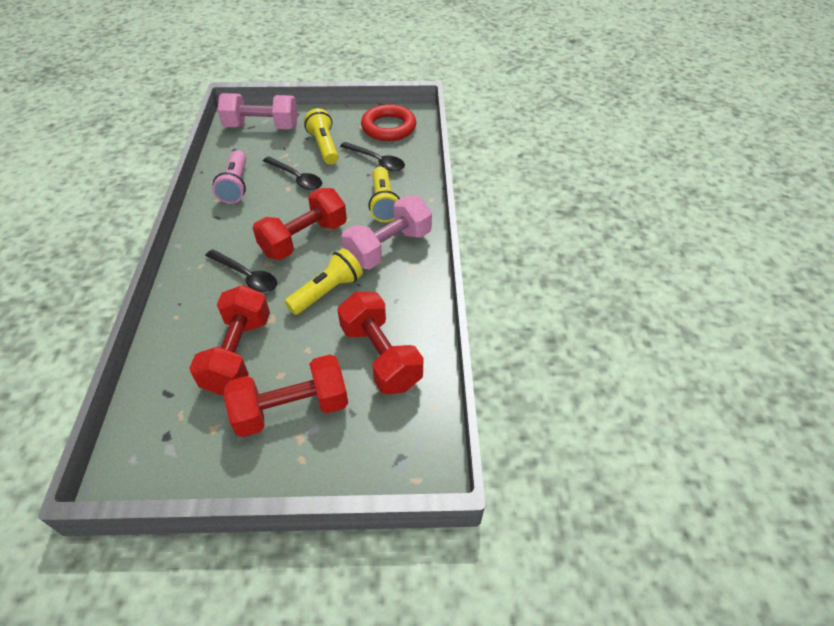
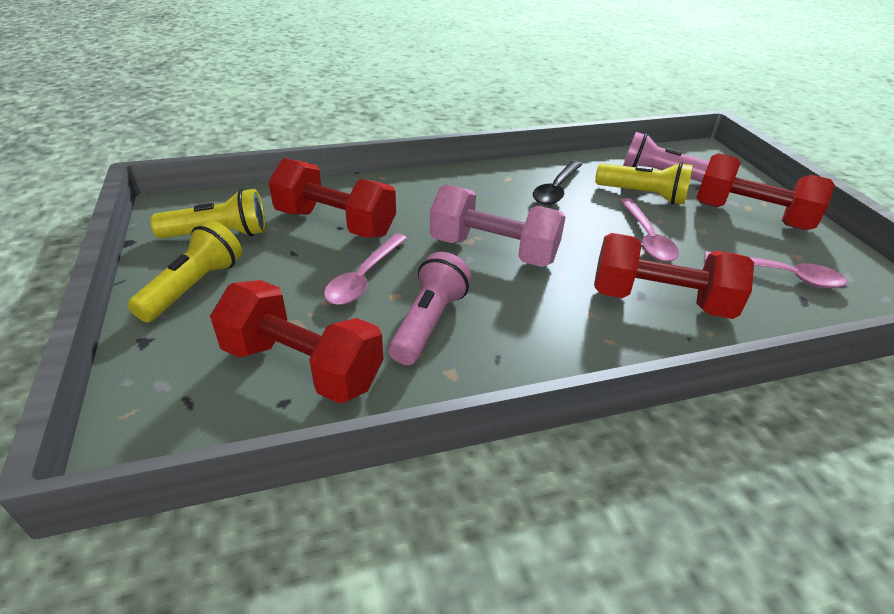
black spoon: [205,249,277,293] [263,156,322,190] [340,142,405,171] = 3 -> [533,161,583,205] = 1
pink dumbbell: [218,93,298,129] [341,196,432,269] = 2 -> [430,184,566,267] = 1
pink flashlight: [213,150,246,204] = 1 -> [389,252,471,365] [623,132,709,182] = 2
pink spoon: none = 0 -> [324,234,407,305] [620,198,679,262] [704,251,847,288] = 3
red ring: [361,104,416,141] = 1 -> none = 0

